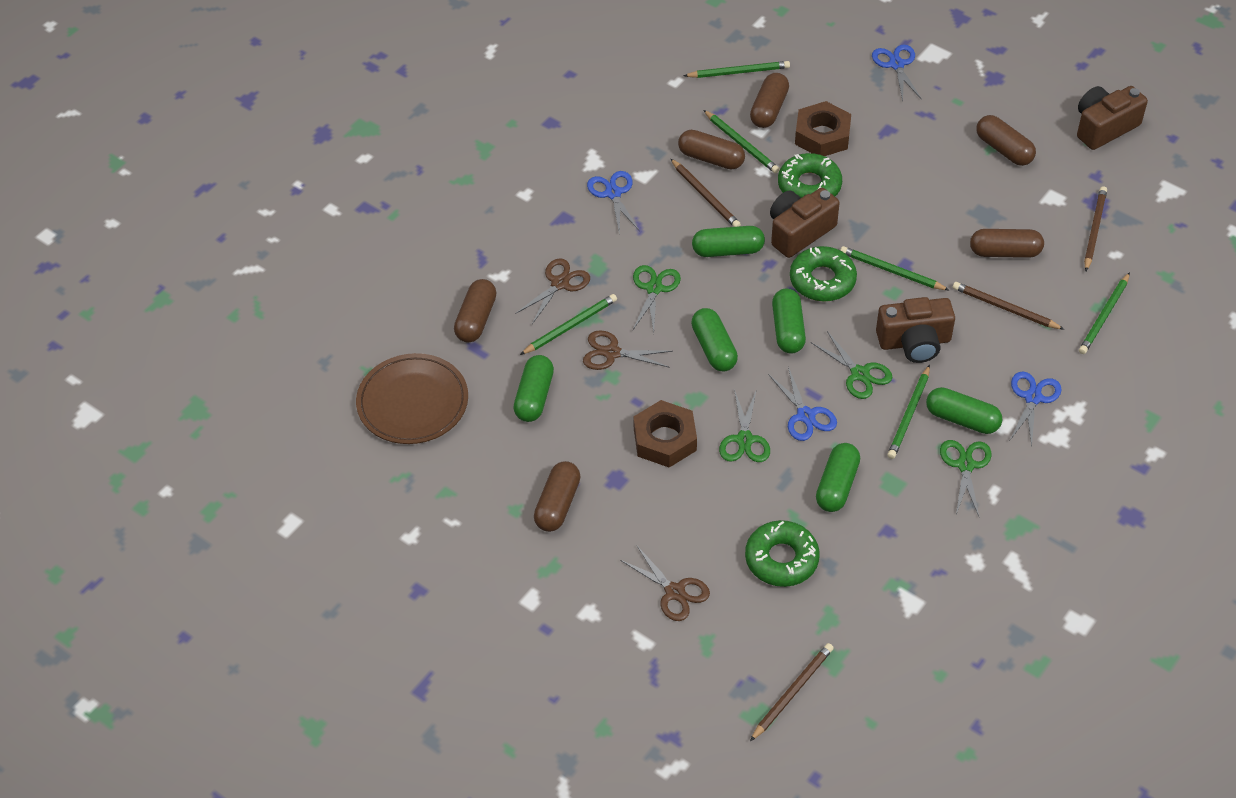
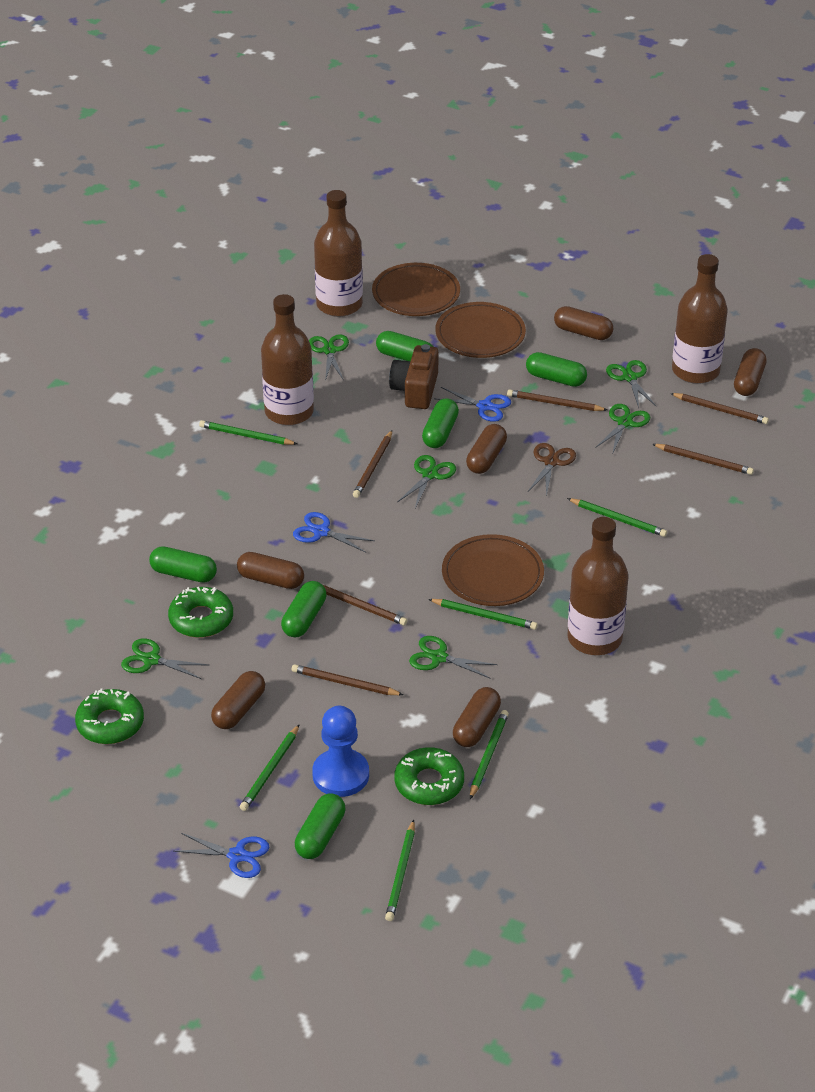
blue pawn: none = 0 -> [312,706,369,797] = 1
blue scissors: [587,171,639,233] [768,367,837,441] [872,44,922,101] [1010,371,1062,447] = 4 -> [174,833,269,878] [293,512,375,552] [434,387,511,422] = 3
brown bottle: none = 0 -> [261,294,314,425] [314,190,363,317] [567,517,628,655] [672,254,728,384] = 4
brown camera: [770,188,840,258] [876,297,955,363] [1077,86,1148,150] = 3 -> [389,344,439,409] = 1
brown nut: [633,400,697,468] [795,101,851,156] = 2 -> none = 0
brown pencil: [670,158,741,227] [750,643,834,741] [953,282,1065,330] [1084,186,1107,271] = 4 -> [292,664,403,695] [323,585,407,625] [353,431,392,498] [507,389,607,411] [652,444,754,475] [670,393,769,424] = 6
brown plate: [356,353,468,444] = 1 -> [372,263,460,316] [435,302,526,358] [442,534,544,606] = 3
brown scissors: [515,258,590,324] [583,330,673,370] [620,545,710,621] = 3 -> [528,443,576,497] = 1
green scissors: [633,265,681,332] [719,389,770,462] [811,331,892,399] [940,440,992,516] = 4 -> [121,639,209,679] [309,334,349,381] [398,455,456,508] [409,636,497,678] [595,404,650,455] [606,360,656,408] = 6

